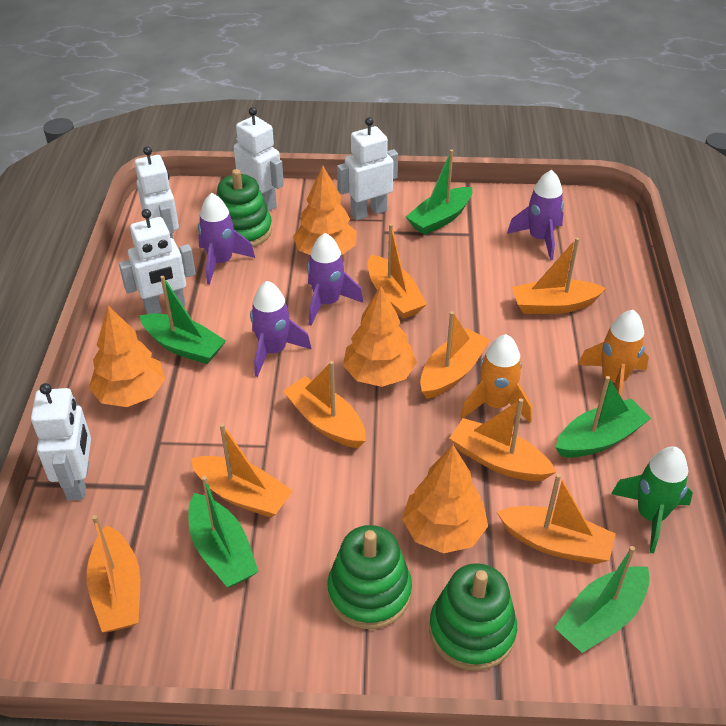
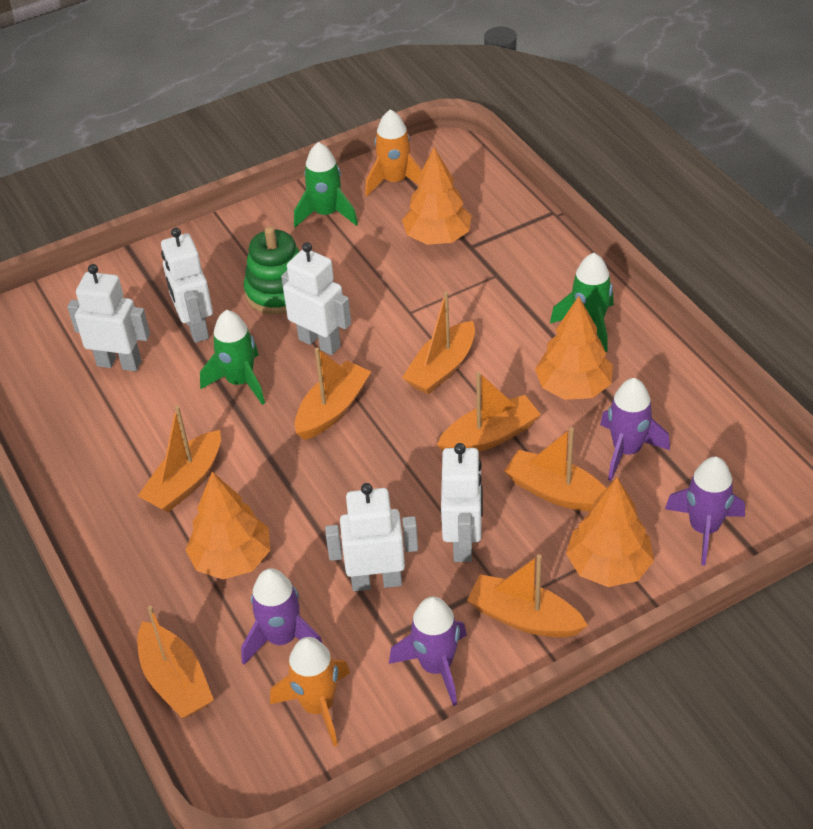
green boat: [140,276,226,364] [188,476,259,587] [406,149,472,235] [554,546,650,653] [555,376,651,458] = 5 -> none = 0
green rocket: [611,446,693,553] = 1 -> [200,310,265,405] [294,142,358,228] [550,253,614,352] = 3
green stacking toy: [217,169,272,247] [327,525,412,629] [429,563,517,671] = 3 -> [244,226,300,315] = 1
orange boat: [87,515,140,632] [191,423,293,518] [283,361,366,448] [368,224,427,319] [420,311,490,399] [449,398,556,481] [497,474,616,564] [512,238,606,314] = 8 -> [137,606,214,718] [138,406,221,512] [295,348,371,440] [402,292,475,395] [437,371,541,452] [467,554,588,637] [504,427,606,511] = 7

